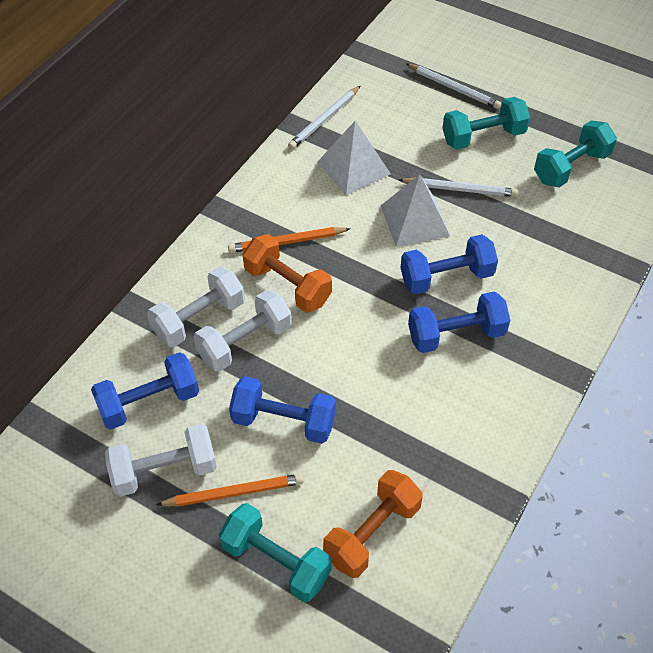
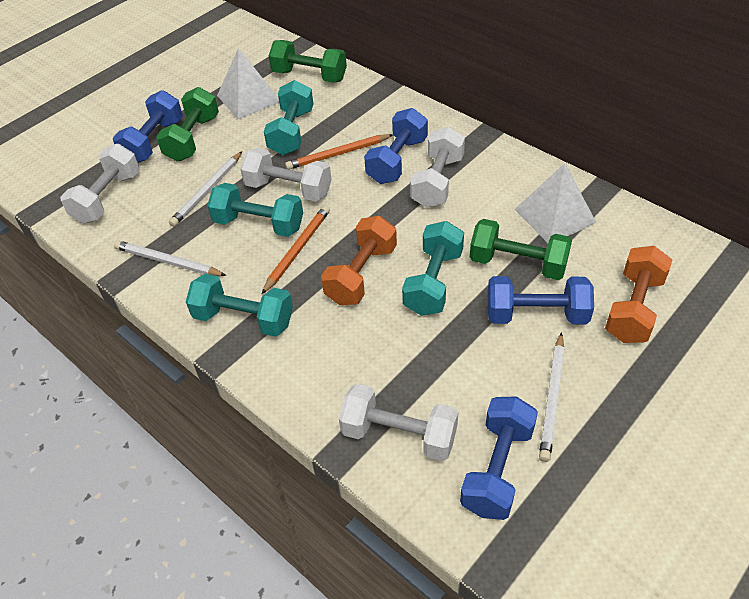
green dumbbell: none = 0 -> [156,87,219,162] [269,40,347,83] [470,219,572,280] = 3
turquoise dumbbell: [219,503,332,602] [442,97,530,150] [534,120,617,188] = 3 -> [186,274,293,337] [207,183,303,237] [264,80,313,155] [402,221,464,316] = 4
white dumbbell: [105,424,217,497] [147,267,245,347] [193,290,292,372] = 3 -> [60,144,140,224] [240,148,332,202] [339,384,458,461] [410,127,465,208] = 4

